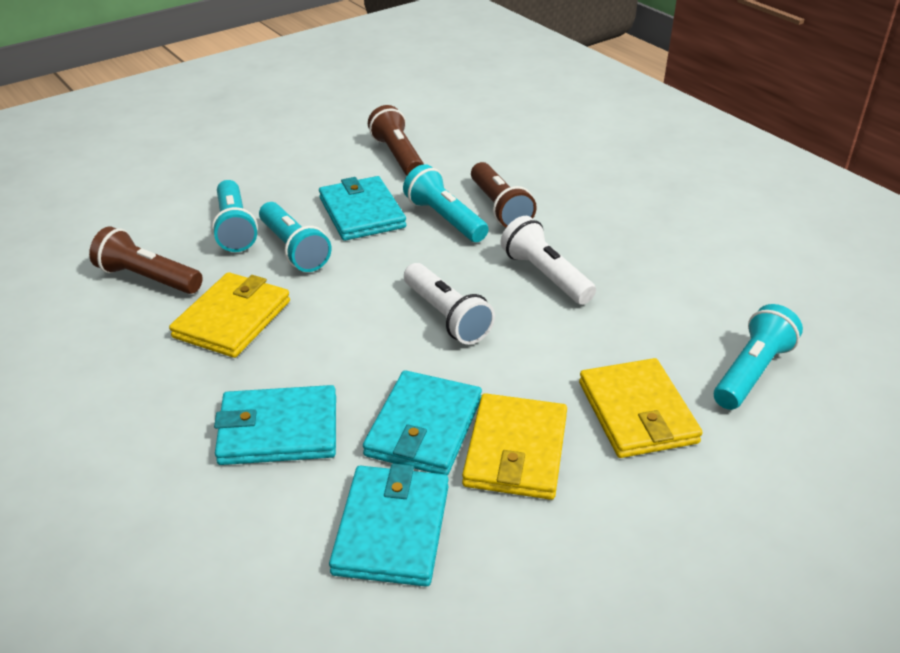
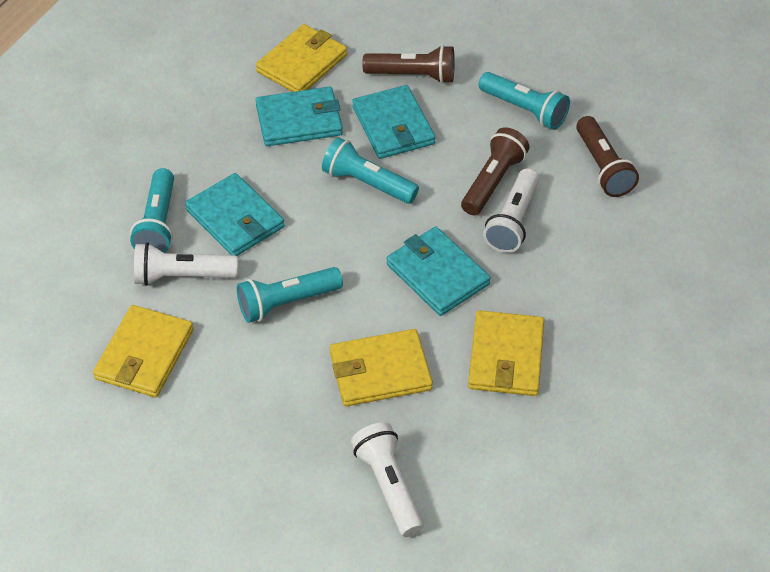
white flashlight: [404,263,495,345] [501,216,596,305] = 2 -> [134,242,238,286] [351,422,424,537] [483,168,539,253] = 3
yellow wallet: [169,272,290,358] [462,393,567,500] [579,358,703,458] = 3 -> [93,305,193,397] [256,24,347,92] [330,329,433,406] [468,310,544,396] = 4

